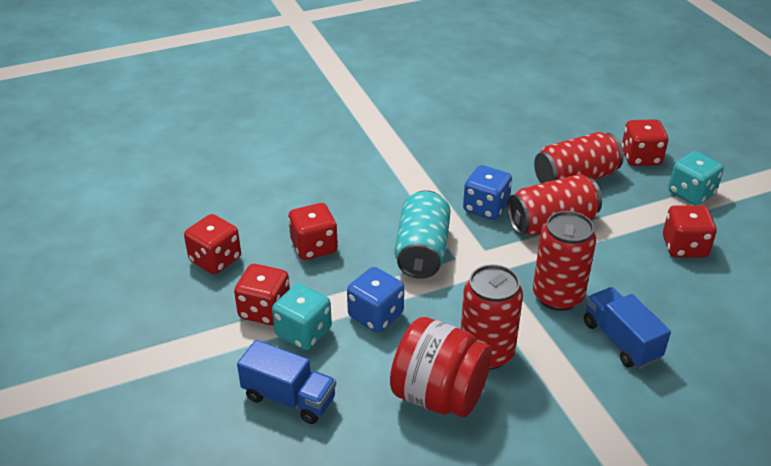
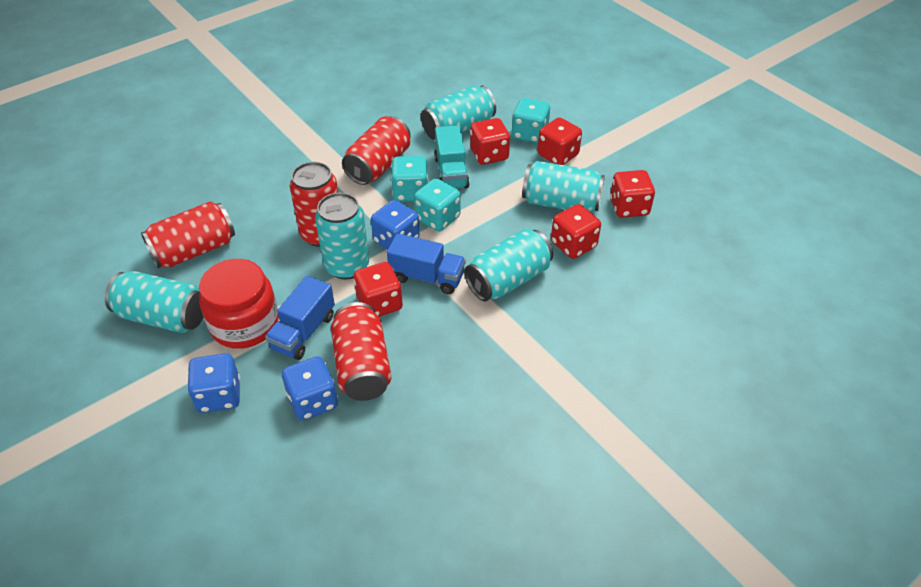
blue dice: [347,267,404,332] [463,165,512,220] = 2 -> [187,353,240,413] [282,356,338,421] [371,200,420,250] = 3
turquoise can: [395,190,451,279] = 1 -> [105,271,203,333] [315,192,369,280] [421,86,496,140] [464,229,553,301] [522,161,605,212] = 5
turquoise dice: [272,284,332,350] [668,151,724,206] = 2 -> [391,156,428,202] [414,178,460,231] [511,98,550,143] = 3
turquoise truck: none = 0 -> [434,125,470,188] = 1

